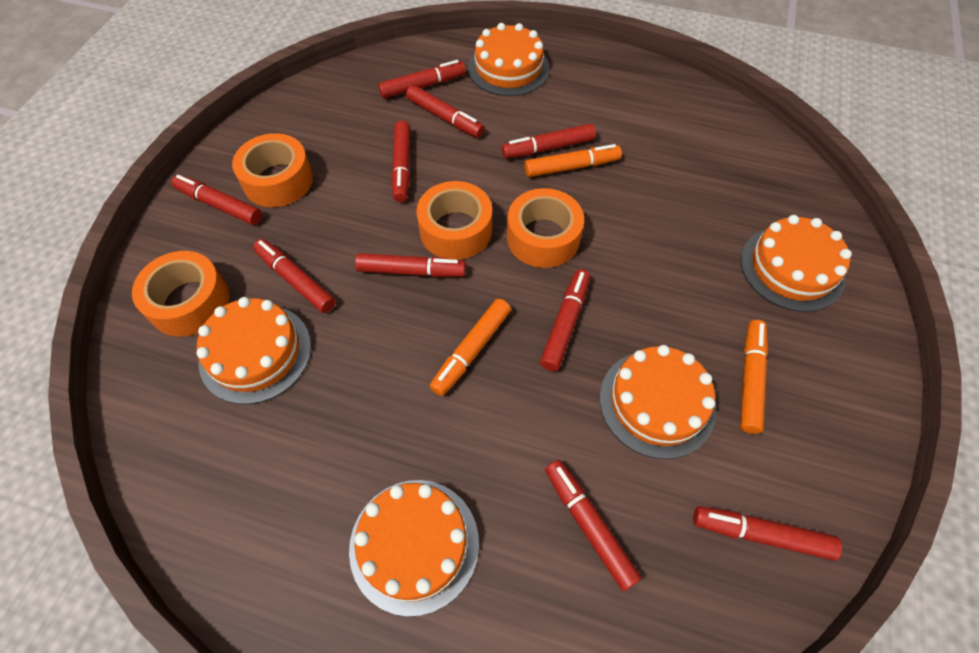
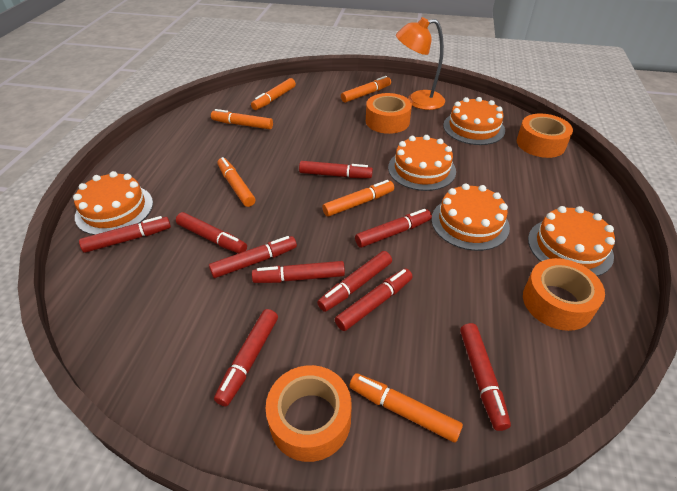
orange lamp: none = 0 -> [396,17,445,110] = 1
orange marker: [430,299,511,396] [524,144,622,177] [740,320,768,434] = 3 -> [211,109,273,129] [217,157,255,207] [251,78,296,110] [322,180,394,217] [341,76,391,103] [349,373,463,443] = 6

